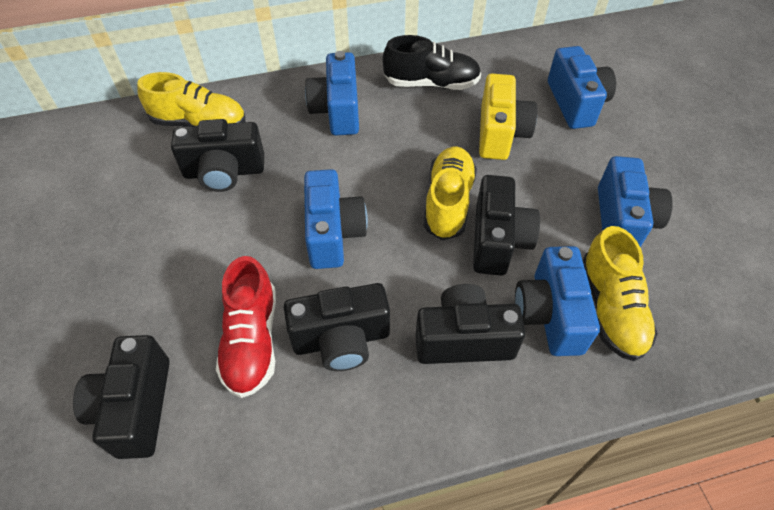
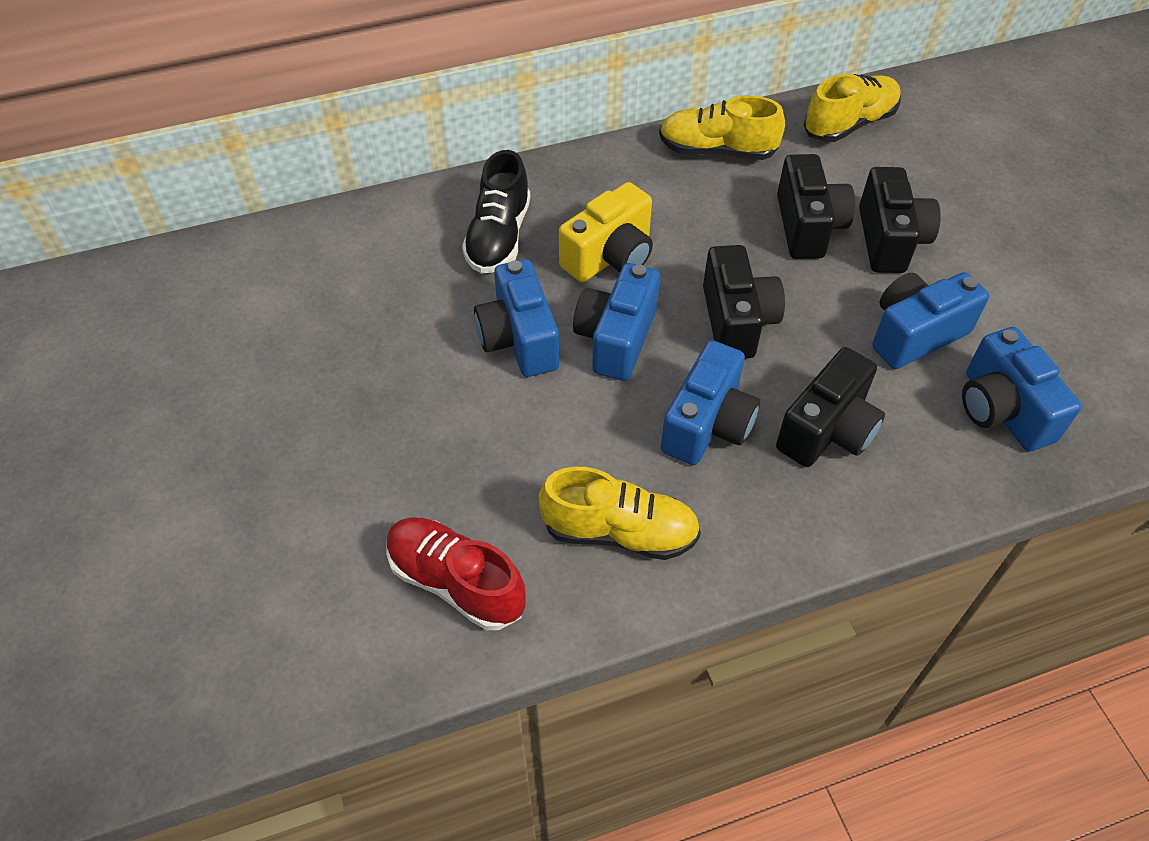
black camera: [73,335,170,459] [171,119,264,192] [284,283,390,371] [415,284,525,364] [473,175,540,276] = 5 -> [703,245,785,359] [776,347,885,467] [777,154,855,259] [859,167,941,273] = 4

